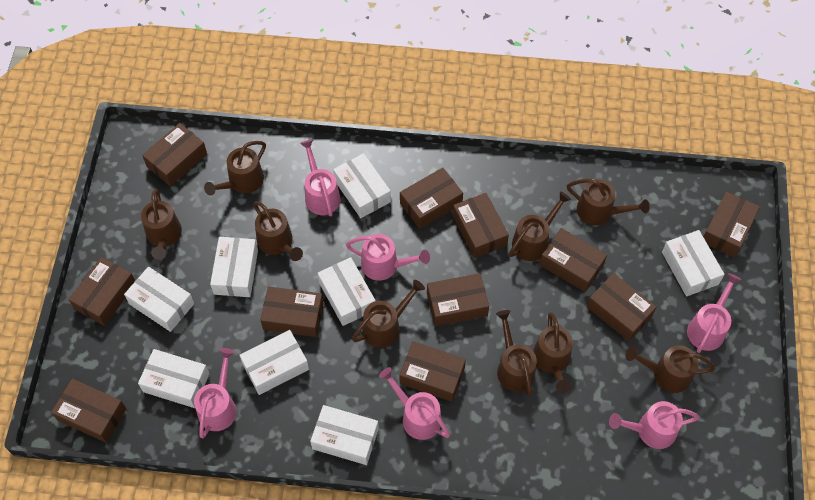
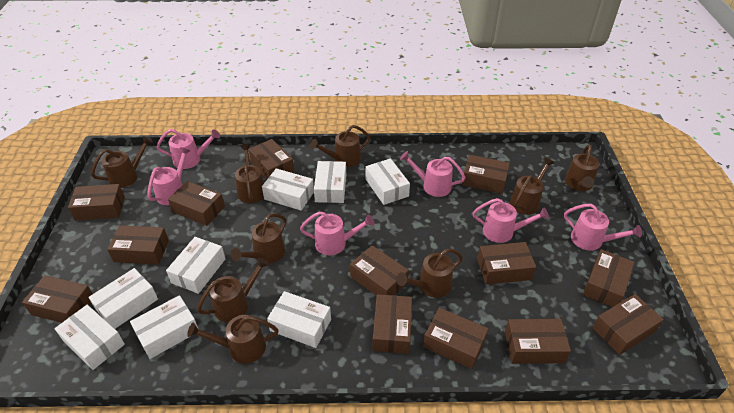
brown box: [51,379,127,443] [69,257,135,326] [142,123,207,186] [260,286,323,337] [400,168,463,229] [400,341,466,402] [427,273,489,326] [453,193,509,258] [540,228,607,292] [587,273,656,341] [704,191,760,258] = 11 -> [22,275,93,323] [68,184,125,221] [107,225,169,265] [168,181,225,226] [248,139,294,179] [350,245,409,296] [372,294,412,354] [423,307,489,369] [462,155,510,194] [477,242,536,285] [505,319,571,364] [583,249,635,307] [593,294,664,355] = 13

